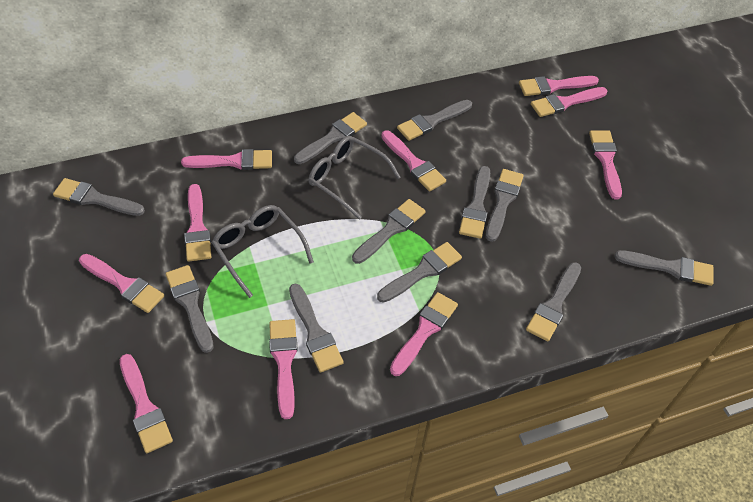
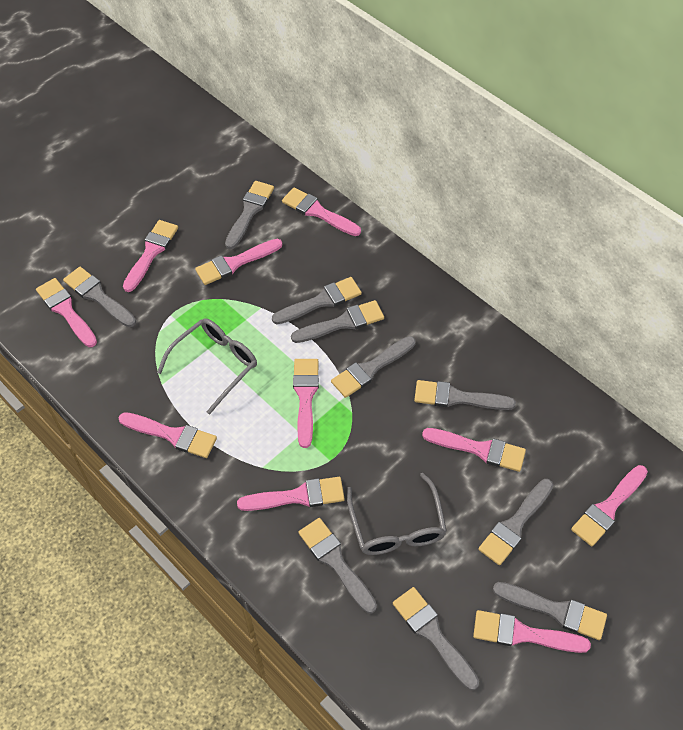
grey brush: [53,178,145,216] [166,265,214,353] [289,284,344,373] [294,112,367,164] [352,199,426,264] [377,242,462,303] [397,100,472,141] [459,166,490,239] [486,169,524,242] [526,262,581,341] [615,250,713,286] = 11 -> [63,267,136,327] [225,181,274,249] [272,277,362,324] [291,300,384,343] [298,518,377,613] [331,336,416,398] [393,587,479,690] [414,380,516,410] [478,479,553,565] [493,582,607,640] = 10

